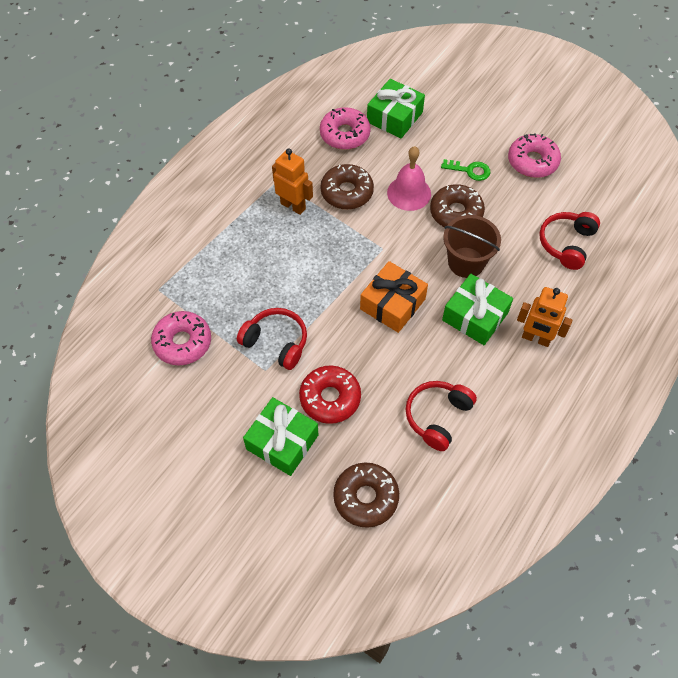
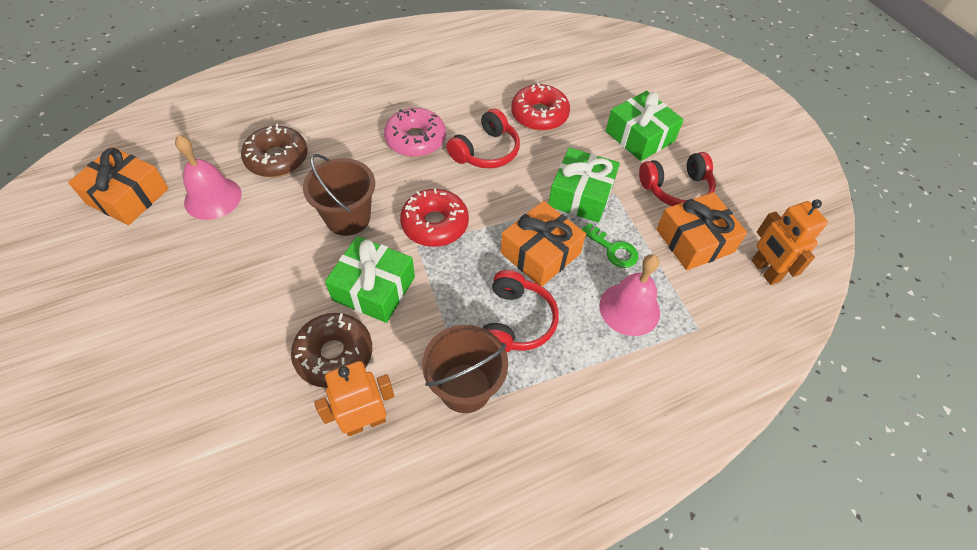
brown bucket: [443,215,501,278] = 1 -> [303,154,375,236] [422,325,508,413] = 2
brown donut: [320,164,374,209] [333,463,399,528] [430,184,485,228] = 3 -> [241,124,308,177] [291,313,372,388] = 2
orange gift: [360,261,428,333] = 1 -> [68,147,169,225] [500,201,586,286] [656,192,747,270] = 3
pink bell: [387,146,431,211] = 1 -> [175,135,242,220] [599,254,660,336] = 2
pink donut: [151,311,211,366] [320,107,371,150] [508,133,561,178] = 3 -> [384,108,446,157] = 1
red donut: [299,365,361,424] = 1 -> [400,188,469,247] [511,82,570,131] = 2

